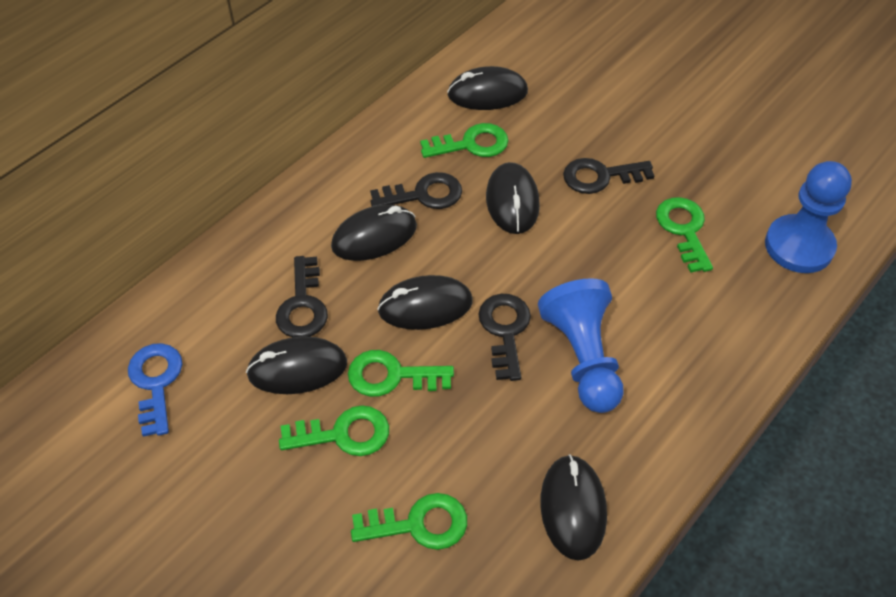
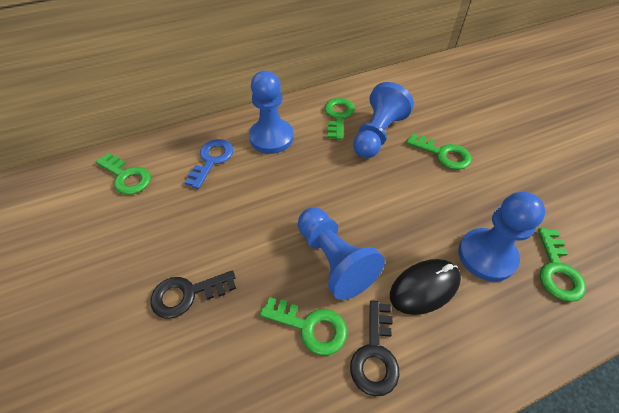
black key: [276,256,328,337] [370,172,462,209] [478,294,531,381] [563,158,654,194] = 4 -> [150,271,236,319] [350,300,399,396] = 2
black mouse: [246,336,347,394] [331,205,417,261] [377,275,473,330] [447,66,528,110] [486,162,540,234] [540,454,607,560] = 6 -> [390,259,461,315] = 1
blue pawn: [538,278,623,413] [765,161,852,273] = 2 -> [249,71,294,154] [298,208,385,300] [353,82,414,158] [458,192,546,282] = 4

